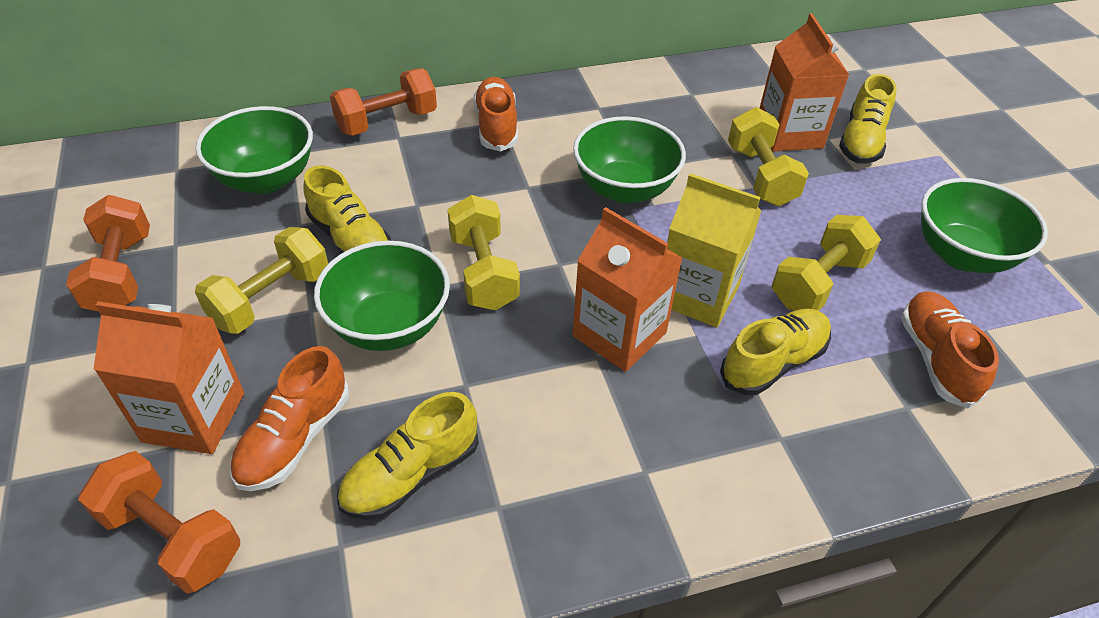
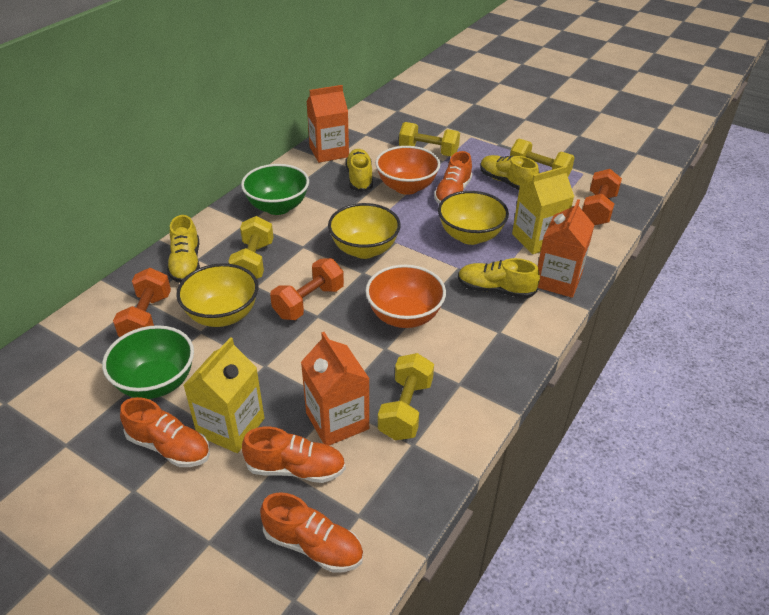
green bowl: [196,106,313,194] [314,241,450,351] [573,116,686,203] [921,178,1048,273] = 4 -> [102,325,194,399] [241,164,309,215] = 2
orange bowl: none = 0 -> [365,265,446,328] [375,146,440,195] = 2
orange shoe: [230,346,349,491] [474,77,518,152] [901,291,999,409] = 3 -> [120,397,210,467] [242,427,346,483] [260,492,363,572] [434,151,472,204] = 4
yellow bowl: none = 0 -> [176,263,259,327] [328,203,401,259] [438,191,509,245] = 3
yellow carton: [667,173,762,328] = 1 -> [183,337,264,453] [512,166,574,254] = 2

